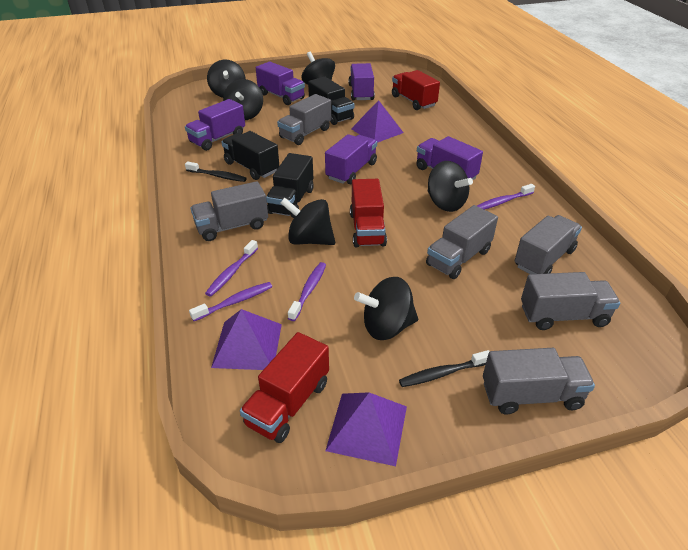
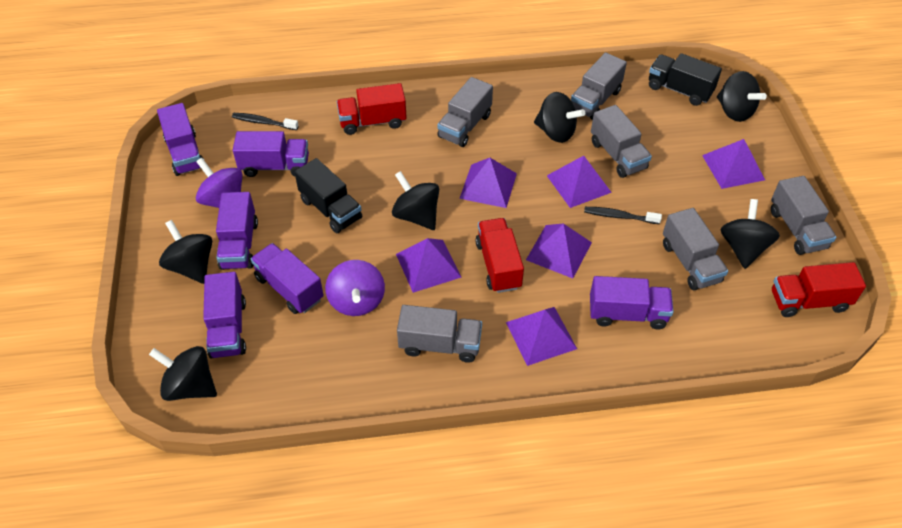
black truck: [221,131,279,180] [266,153,314,218] [308,77,354,125] = 3 -> [294,158,362,233] [649,53,722,106] = 2
purple pyramid: [211,309,282,370] [325,392,407,466] [351,100,404,143] = 3 -> [396,238,462,293] [459,158,517,208] [506,307,577,366] [526,224,592,278] [547,156,612,208] [702,139,765,189] = 6
purple spinning top: none = 0 -> [196,158,242,208] [325,260,385,316] = 2
purple toothbrush: [189,282,272,321] [205,240,258,297] [288,262,326,321] [477,184,535,210] = 4 -> none = 0
purple truck: [185,99,245,151] [256,62,305,105] [325,134,377,184] [349,63,375,101] [416,136,483,180] = 5 -> [157,103,204,176] [203,272,246,358] [216,192,258,270] [233,131,309,177] [251,243,324,314] [590,276,674,330] = 6

